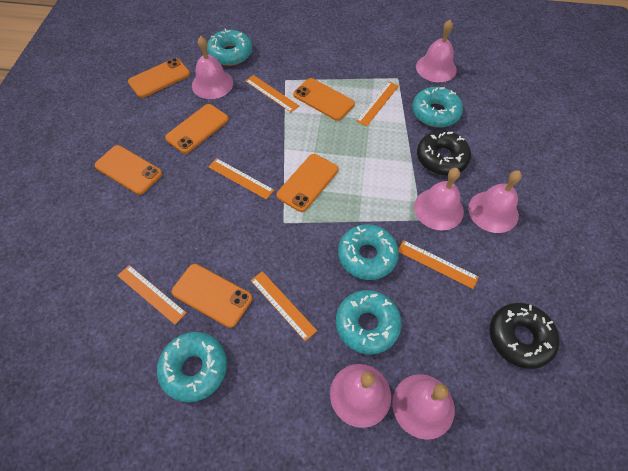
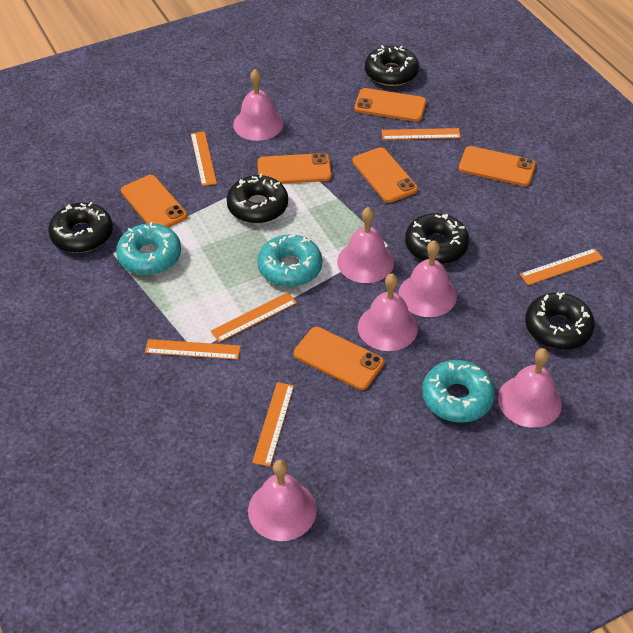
black donut: [417,130,471,175] [489,303,559,369] = 2 -> [48,202,113,253] [227,173,288,223] [365,45,419,86] [405,213,469,264] [525,292,595,350] = 5
turquoise donut: [157,332,227,402] [207,29,252,66] [336,290,402,355] [338,224,399,280] [412,87,463,127] = 5 -> [116,222,181,275] [257,234,323,287] [422,360,495,423] = 3

